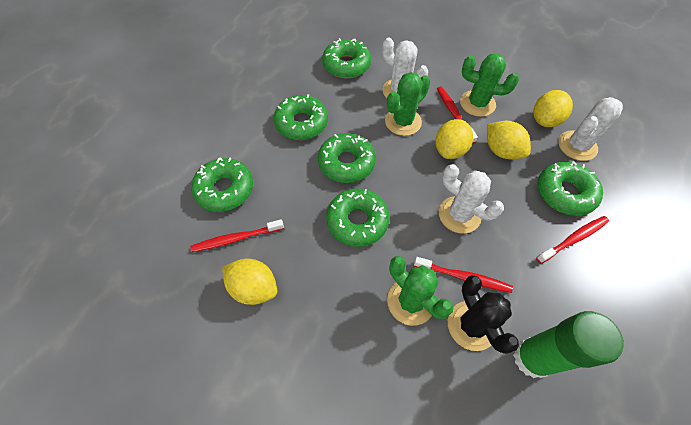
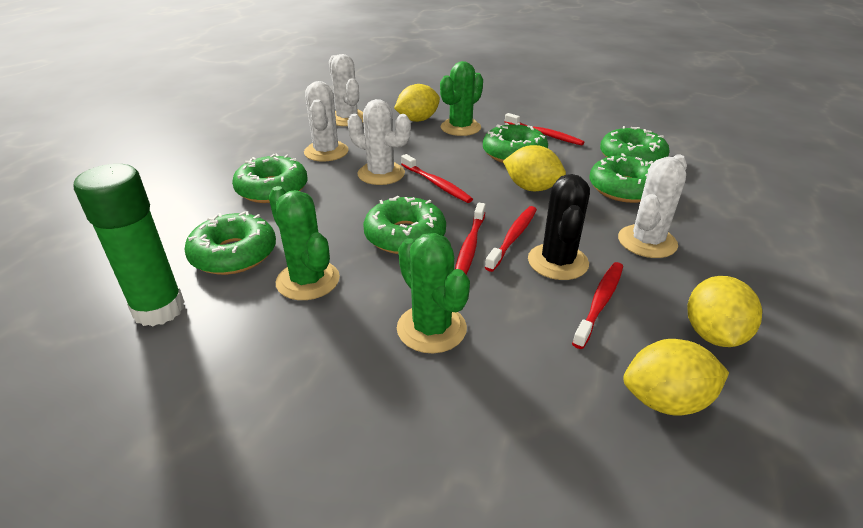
red toothbrush: [190,219,284,252] [414,257,513,293] [437,86,478,144] [536,216,609,264] = 4 -> [401,154,473,203] [455,203,486,274] [485,206,537,272] [505,113,585,146] [572,262,623,349] = 5
white cactus: [382,37,428,98] [439,164,504,234] [558,97,623,161] = 3 -> [304,81,349,162] [329,54,363,126] [348,99,411,185] [618,154,687,258] = 4

